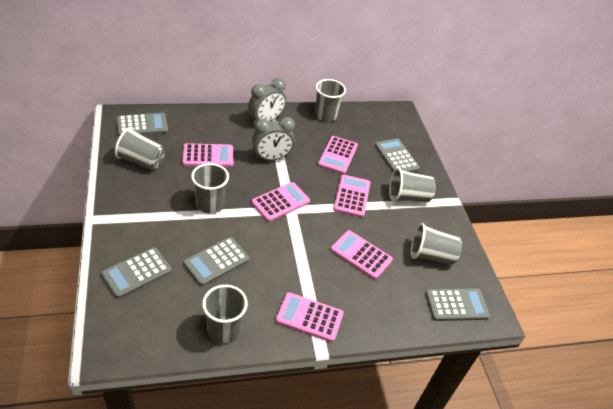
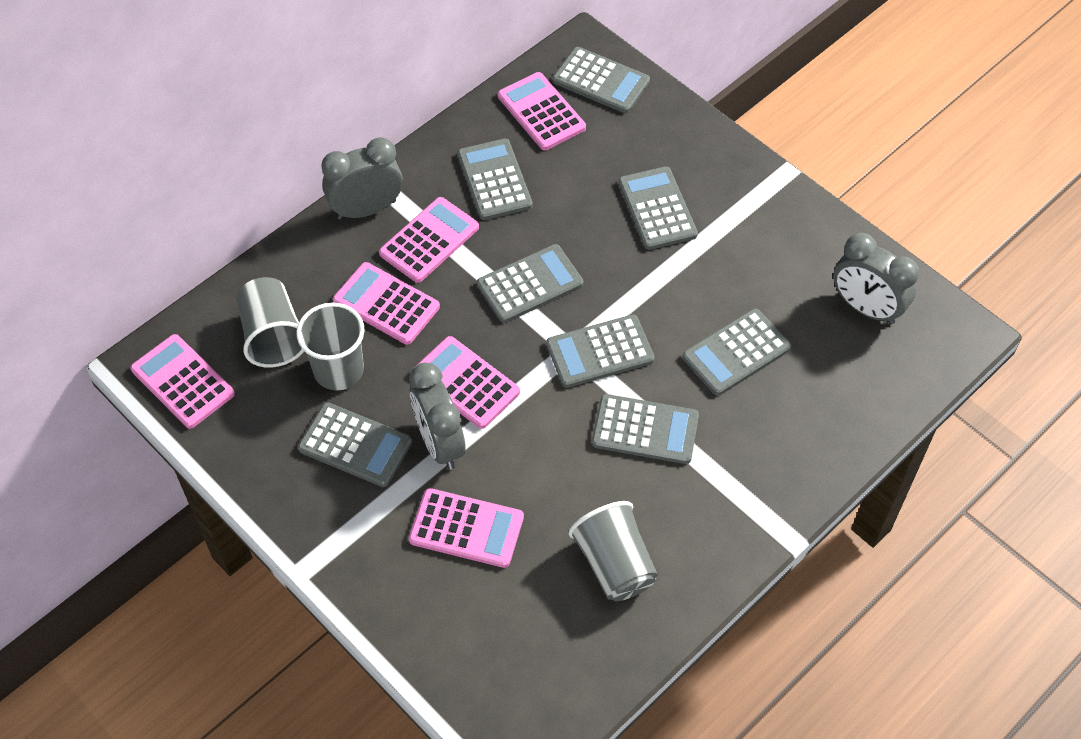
grey calculator: [101,247,172,298] [117,113,168,136] [183,237,250,286] [375,138,420,172] [426,288,490,321] = 5 -> [298,402,412,487] [458,139,533,220] [477,244,583,323] [546,315,655,388] [553,47,650,113] [592,394,699,464] [619,166,698,250] [683,308,791,396] = 8
grey clock: [248,78,286,125] [252,117,295,161] = 2 -> [321,137,403,220] [409,363,466,470] [833,233,919,325] = 3
grey cup: [115,127,165,170] [191,163,229,213] [202,285,248,343] [315,79,346,122] [389,168,436,202] [411,223,462,265] = 6 -> [236,277,304,368] [297,303,364,391] [568,501,658,601] = 3

